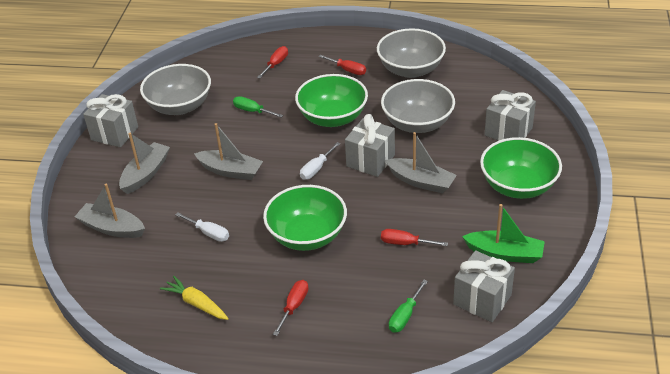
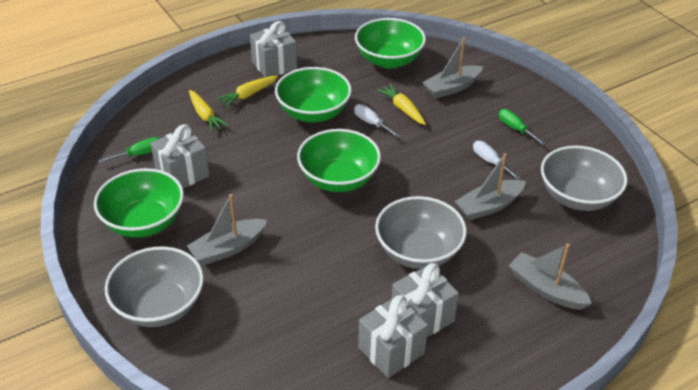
green boat: [462,204,545,263] = 1 -> none = 0
green bowl: [263,185,347,251] [295,74,368,127] [480,137,562,199] = 3 -> [94,168,184,238] [275,67,352,122] [297,129,381,192] [355,18,426,69] = 4
red screwdriver: [257,46,288,78] [273,280,309,336] [319,55,366,75] [381,229,448,246] = 4 -> none = 0
yellow carrot: [160,276,229,320] = 1 -> [189,90,229,132] [216,76,279,108] [377,84,426,125] = 3

